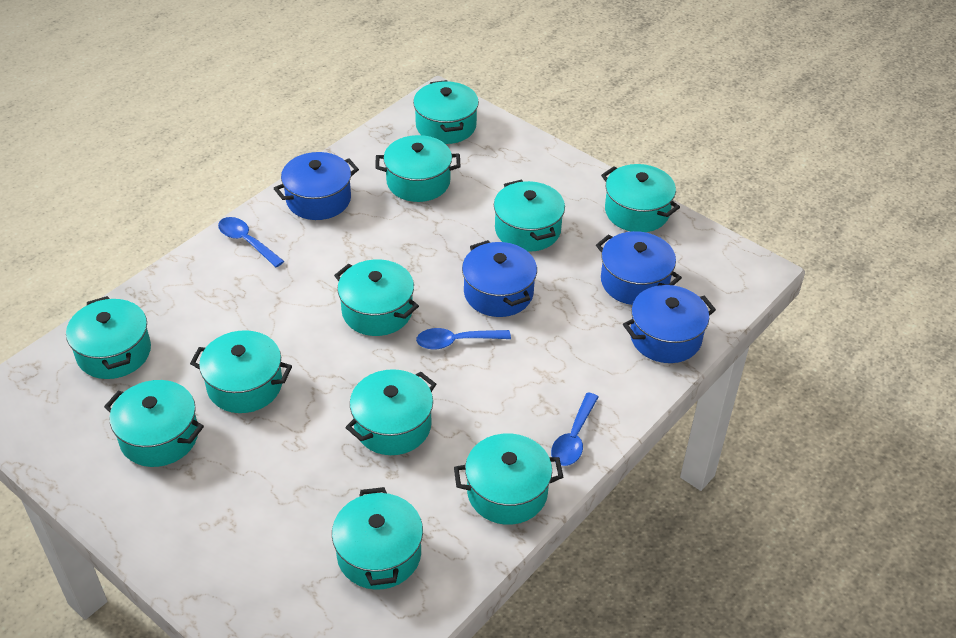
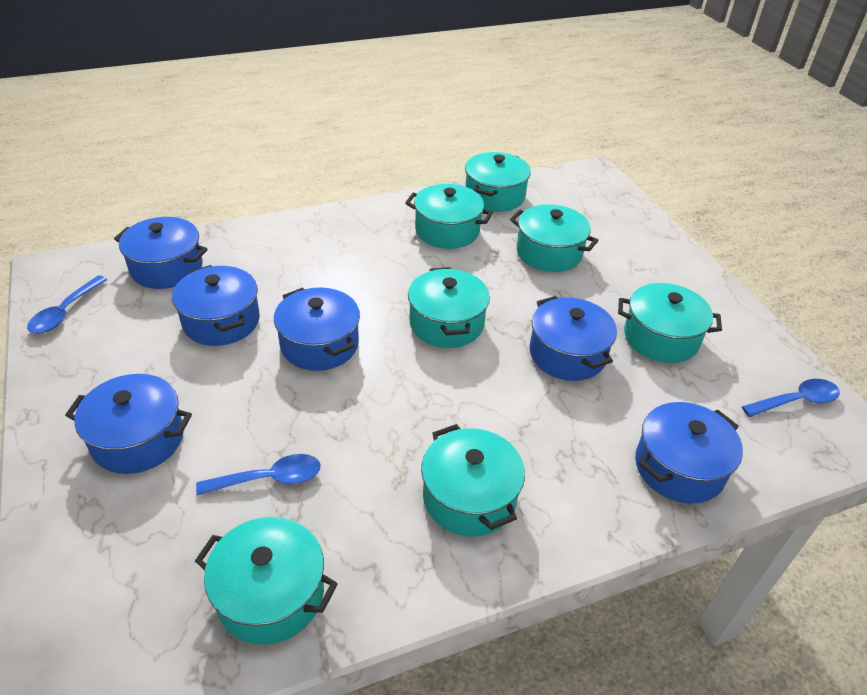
blue pot: [274,152,359,220] [462,240,537,317] [596,231,682,305] [623,285,716,363] = 4 -> [65,374,192,474] [114,217,207,289] [172,265,260,346] [274,287,360,371] [529,296,617,381] [635,402,743,504] = 6
turquoise pot: [66,296,151,379] [104,380,204,467] [190,330,292,413] [332,487,423,590] [334,259,419,336] [345,369,436,455] [375,135,461,202] [413,80,479,144] [454,433,563,525] [494,180,565,252] [601,164,680,232] = 11 -> [195,517,338,645] [405,184,493,249] [408,267,490,348] [421,424,525,537] [465,152,531,212] [510,204,599,272] [618,283,722,363] = 7

